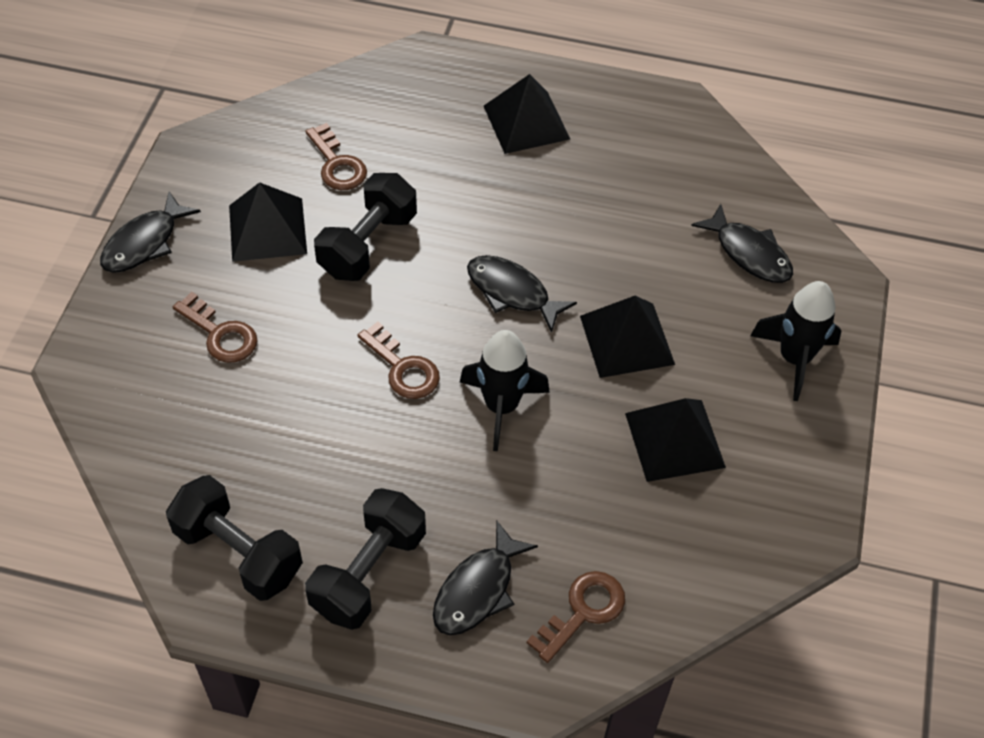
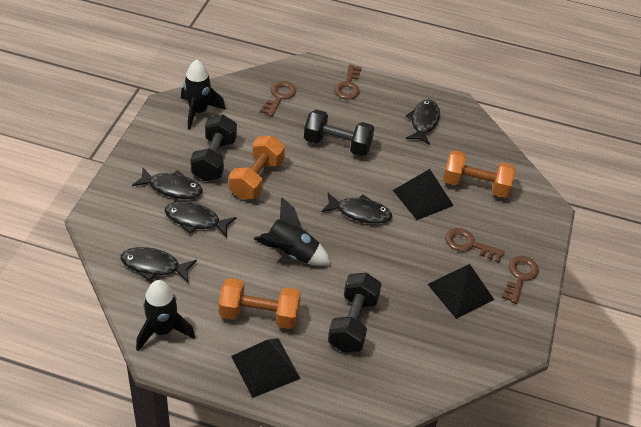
black fish: [100,192,201,273] [433,521,538,635] [467,255,577,333] [691,204,793,283] = 4 -> [121,247,197,282] [132,168,203,199] [165,202,237,237] [321,193,392,224] [406,99,440,145] = 5
black pyramid: [229,182,307,262] [484,74,570,154] [580,296,675,378] [625,398,726,482] = 4 -> [231,338,301,398] [393,169,454,220] [427,264,494,319] = 3
black rocket: [460,330,550,451] [750,281,842,401] = 2 -> [136,280,195,351] [181,59,225,130] [254,197,331,266] = 3
orange dumbbell: none = 0 -> [219,278,301,329] [229,135,285,200] [443,150,516,198] = 3

